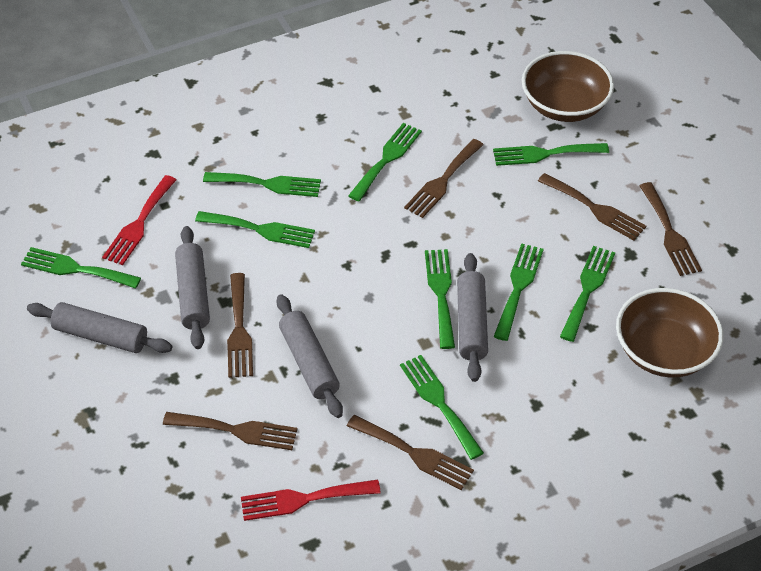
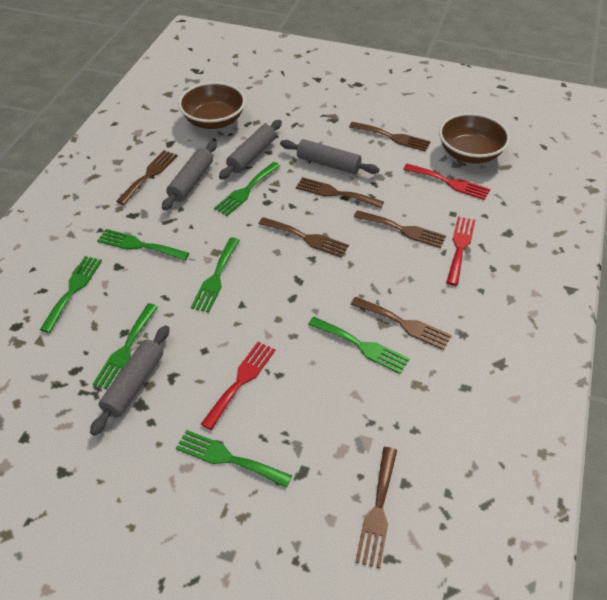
brown fork: [163,412,297,450] [227,273,253,378] [347,415,474,490] [404,139,484,218] [538,173,646,240] [639,182,702,276] = 6 -> [116,150,178,205] [259,217,349,258] [296,177,384,208] [349,122,431,152] [351,297,452,350] [354,210,446,248] [355,447,397,568] = 7
green fork: [21,247,141,289] [195,211,315,248] [203,172,321,197] [348,123,422,201] [400,355,484,460] [425,249,455,349] [493,143,609,166] [493,243,544,341] [560,246,615,342] = 9 -> [40,256,102,333] [93,303,158,389] [97,229,189,261] [176,430,292,488] [191,237,240,313] [214,162,280,216] [308,317,410,374] = 7
red fork: [102,175,176,265] [241,480,381,521] = 2 -> [201,342,275,430] [403,164,490,200] [446,217,475,286] = 3

